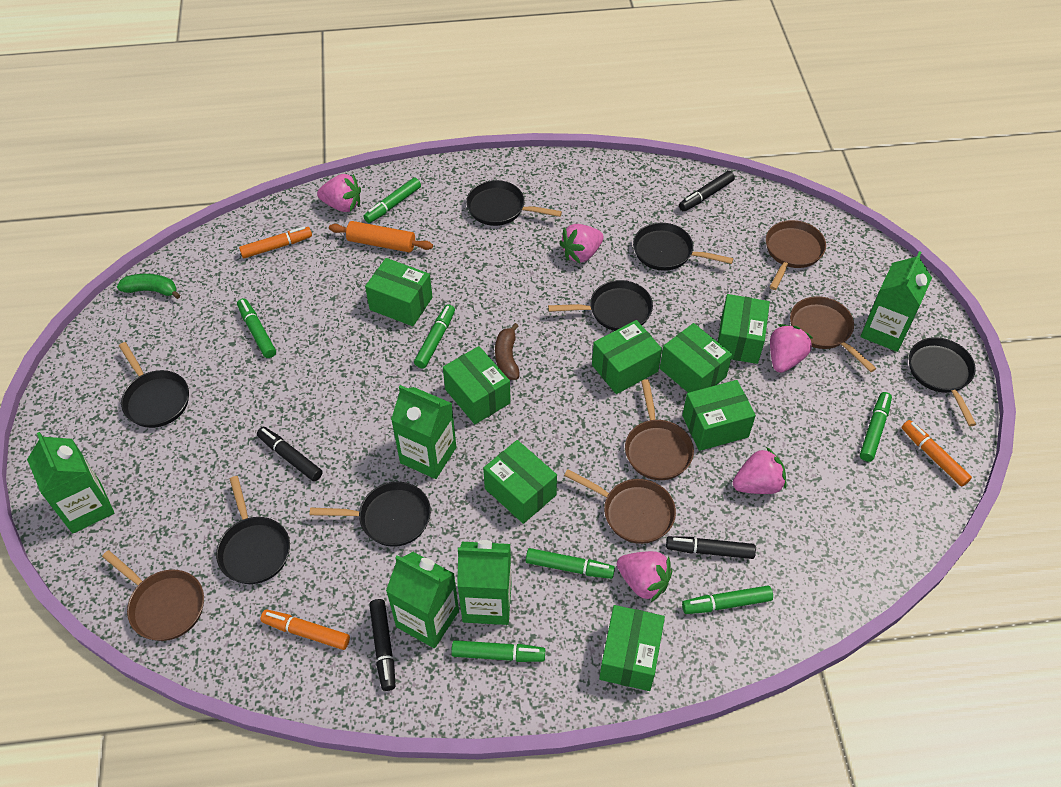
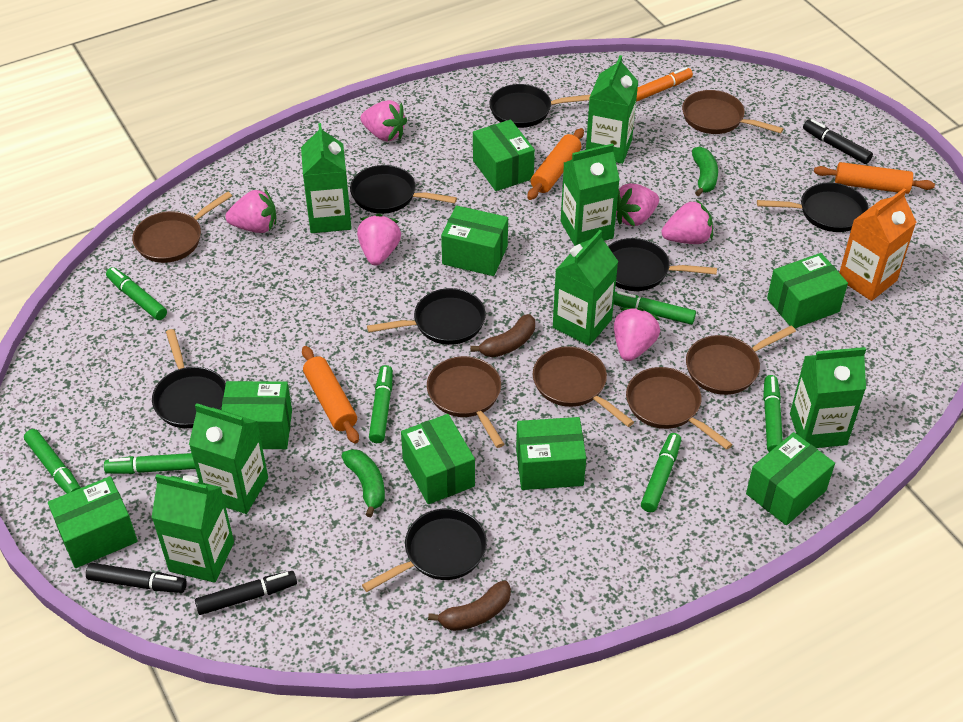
black marker: [257,427,323,482] [369,599,396,691] [666,536,756,559] [679,171,735,212] = 4 -> [86,563,187,593] [195,571,297,615] [803,119,873,164] = 3
brown banana: [495,323,519,380] = 1 -> [428,580,511,631] [470,314,535,357] = 2
brown pan: [102,550,204,641] [564,469,676,544] [625,379,694,480] [766,220,826,290] [790,296,877,372] = 5 -> [132,191,232,263] [427,356,504,448] [533,346,634,427] [626,367,732,450] [682,90,784,134] [686,326,796,395] = 6
green banana: [117,274,180,299] = 1 -> [341,449,385,517] [692,147,718,196] = 2
green carton: [27,432,114,534] [386,552,459,648] [391,385,456,479] [457,540,512,625] [860,251,932,352] = 5 -> [151,474,234,583] [189,403,268,514] [301,123,352,233] [553,230,618,346] [561,144,620,246] [586,55,638,164] [790,347,866,448] = 7
orange carton: none = 0 -> [839,188,916,301] = 1
orange marker: [239,227,312,258] [260,609,350,650] [901,420,972,487] = 3 -> [636,67,693,102] = 1
orange rolling pin: [329,221,433,253] = 1 -> [302,346,359,444] [527,128,584,200] [814,162,935,194] = 3
pink strawberry: [317,174,361,212] [559,224,604,263] [617,551,672,602] [733,447,786,494] [770,324,813,373] = 5 -> [225,189,276,233] [357,214,401,266] [360,100,407,142] [614,307,660,361] [616,183,659,226] [661,200,713,244] = 6

